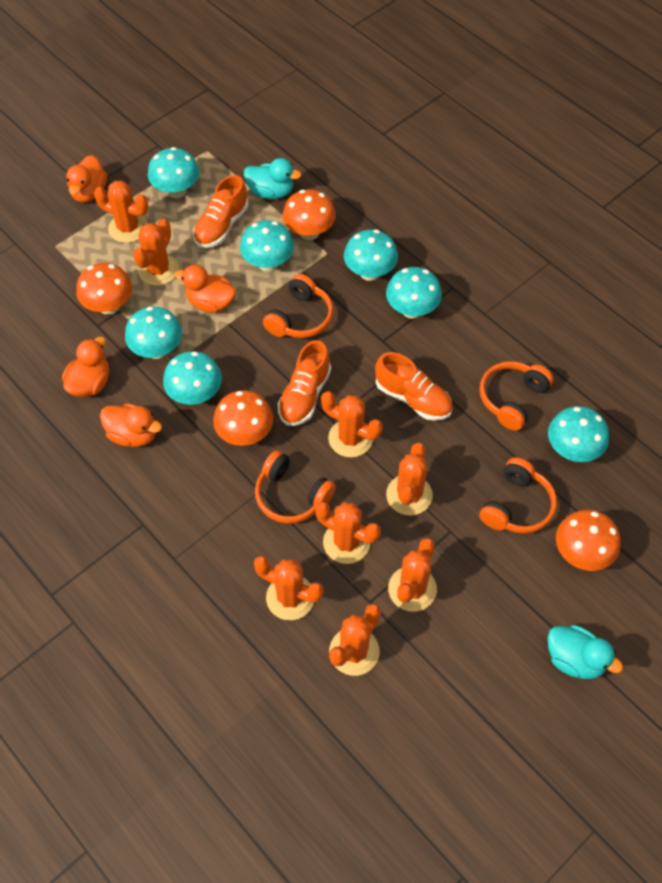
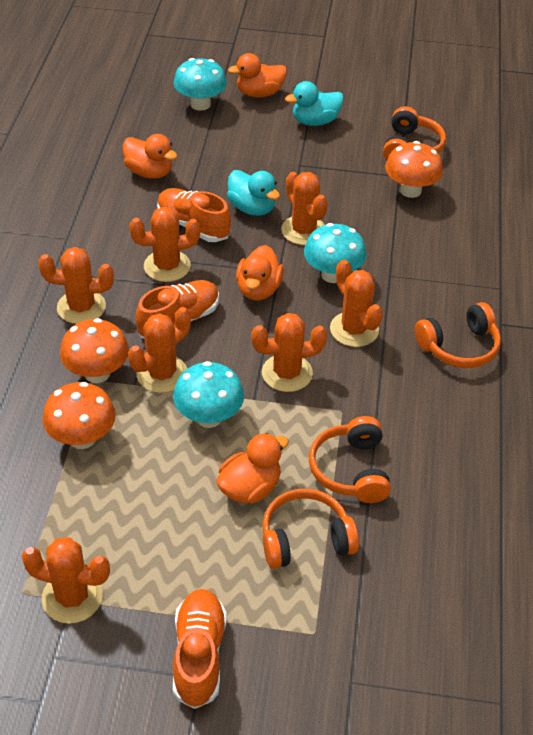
orange cactus: [94,181,149,243] [133,219,179,286] [254,556,324,620] [315,502,381,564] [321,391,383,458] [329,604,381,676] [386,443,433,516] [388,538,437,612] = 8 -> [22,537,110,624] [38,247,114,324] [128,307,191,393] [129,207,200,282] [251,313,327,392] [281,172,328,245] [330,260,383,347] = 7
orange mushroom: [76,263,132,315] [213,390,273,446] [283,189,336,240] [556,510,621,571] = 4 -> [43,382,116,449] [60,318,129,383] [385,141,443,198] = 3
turquoise mushroom: [125,306,182,359] [148,147,200,198] [163,351,222,405] [240,220,294,272] [344,230,398,281] [386,267,442,319] [548,406,609,462] = 7 -> [173,58,227,111] [173,361,244,428] [304,223,366,283] = 3

